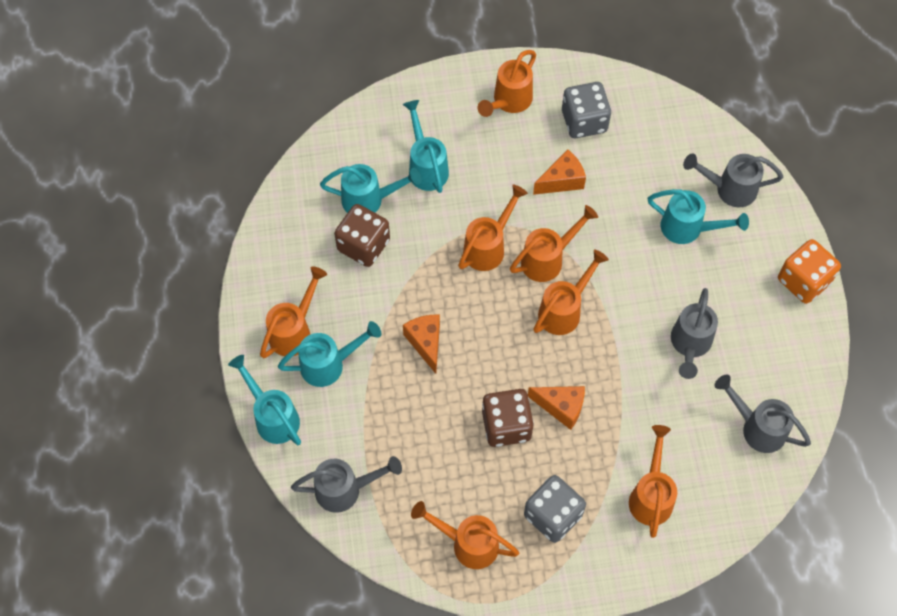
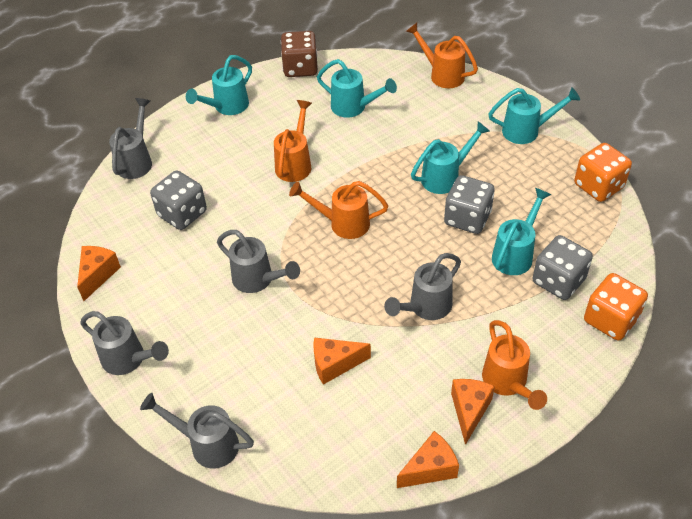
brown dice: [334,204,390,267] [482,389,534,447] = 2 -> [281,31,318,77] = 1
grey dice: [524,475,586,543] [562,82,611,138] = 2 -> [150,170,207,230] [444,175,495,234] [533,235,593,300] = 3
grey watering can: [291,456,402,513] [671,288,718,379] [683,154,783,207] [714,375,811,453] = 4 -> [80,311,169,375] [109,98,152,179] [140,393,254,469] [217,230,300,293] [384,253,461,320] = 5
orange cheese: [403,315,440,374] [528,386,585,430] [533,149,586,195] = 3 -> [77,246,121,301] [313,337,371,385] [397,431,459,488] [451,379,495,445] = 4
orange dice: [778,239,841,304] = 1 -> [574,143,632,202] [584,273,648,341] = 2
orange watering can: [260,266,327,358] [411,501,519,569] [458,185,528,271] [478,50,536,117] [510,205,598,282] [533,250,609,335] [629,425,677,538] = 7 -> [274,100,312,182] [289,181,388,239] [406,23,478,88] [482,320,547,410] = 4

